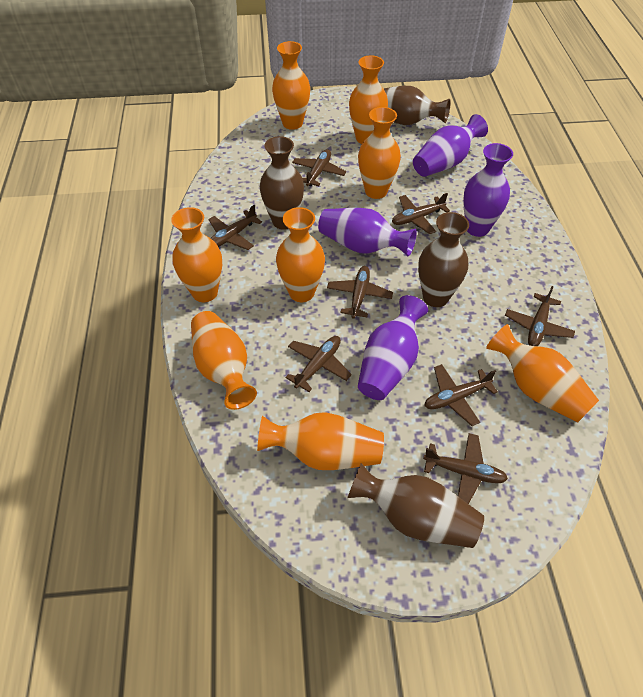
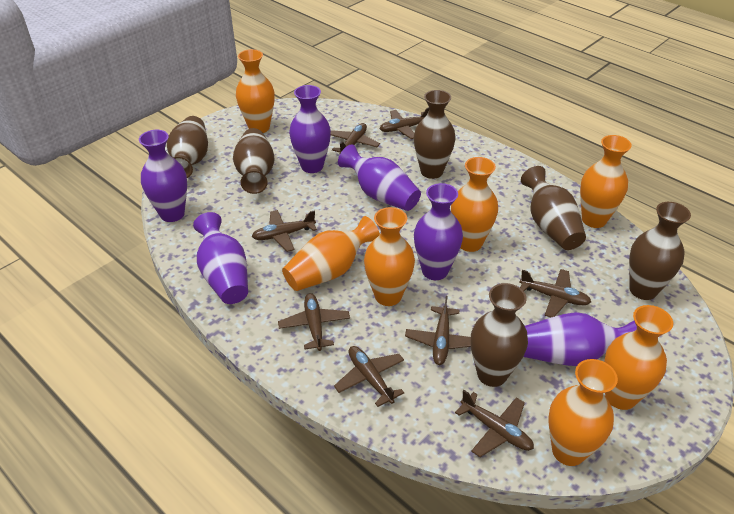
brown vase: [260,136,304,230] [347,463,484,548] [383,86,451,125] [418,212,469,307] = 4 -> [167,116,208,178] [233,128,275,194] [414,90,456,179] [471,283,528,387] [521,166,586,250] [629,202,691,300] = 6
orange vase: [171,207,222,302] [191,311,257,410] [257,412,384,470] [272,41,310,130] [276,207,325,302] [349,55,388,144] [358,107,401,199] [486,324,599,423] = 8 -> [236,49,274,133] [282,216,380,291] [364,207,415,306] [451,157,498,252] [548,359,618,466] [580,135,632,228] [604,305,673,410] = 7
purple vase: [318,208,417,257] [358,295,428,400] [413,114,488,177] [463,143,513,237] = 4 -> [139,130,187,222] [193,212,248,304] [289,85,331,173] [338,144,421,211] [414,183,463,280] [523,312,637,366] = 6

